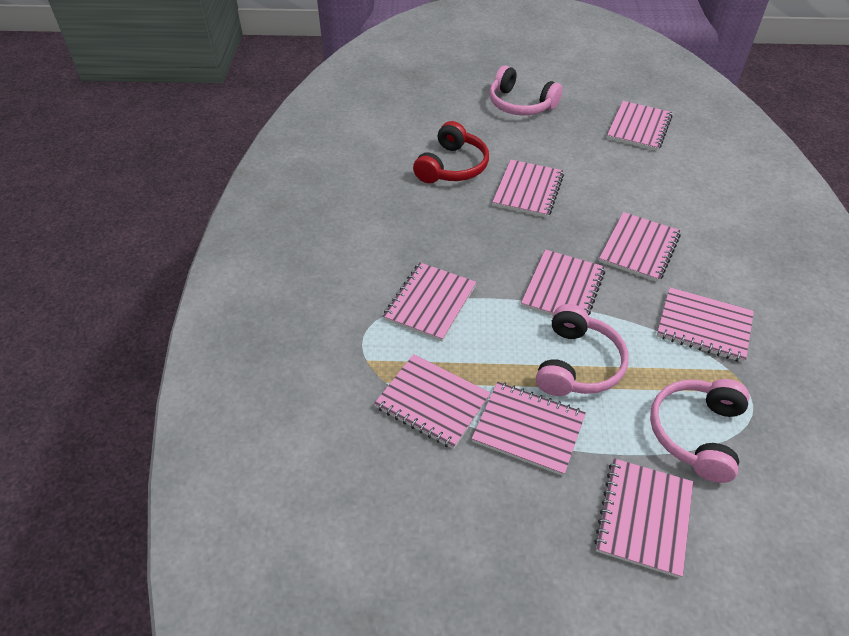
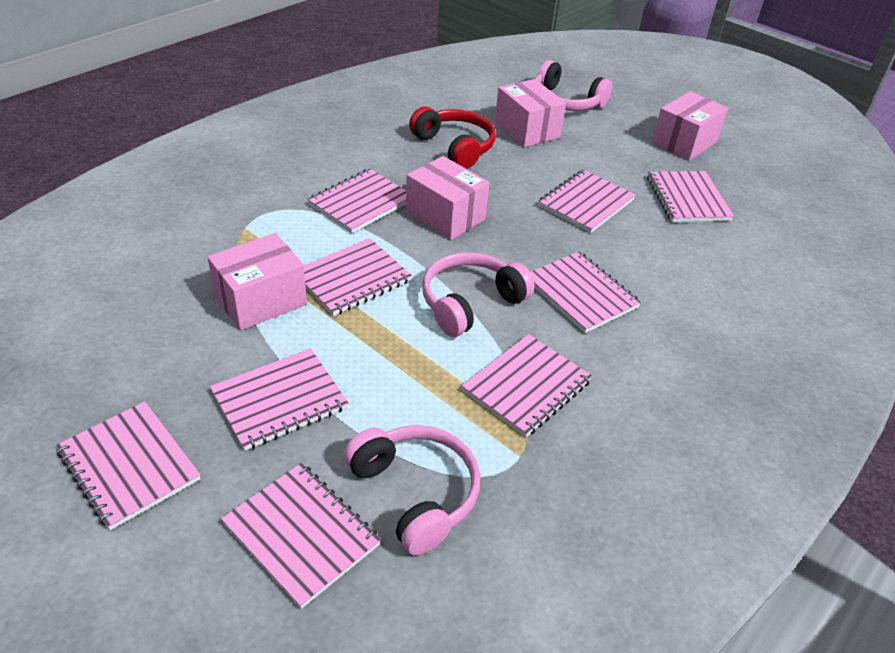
pink box: none = 0 -> [207,233,307,331] [406,156,490,240] [495,79,566,147] [652,91,728,161] = 4

